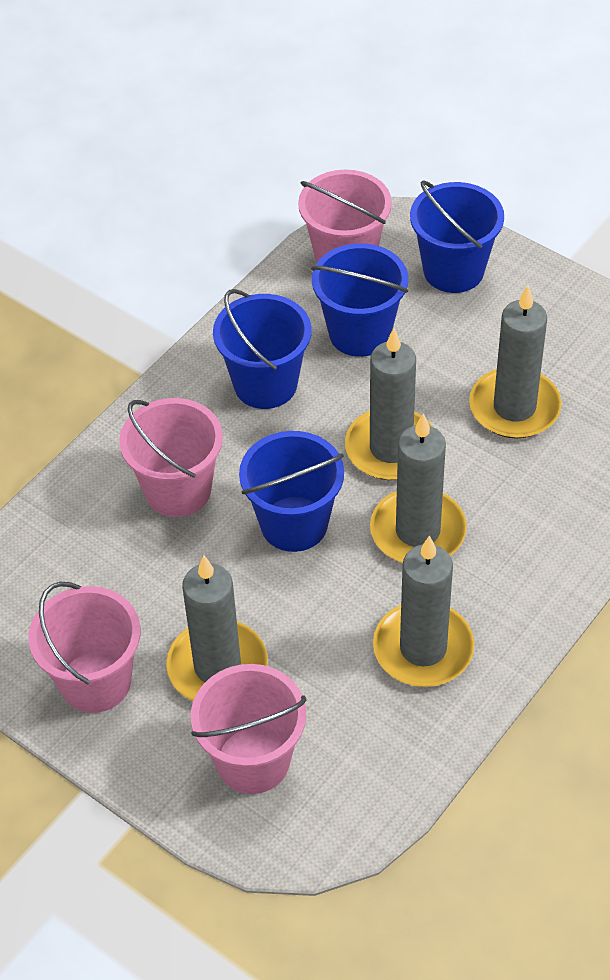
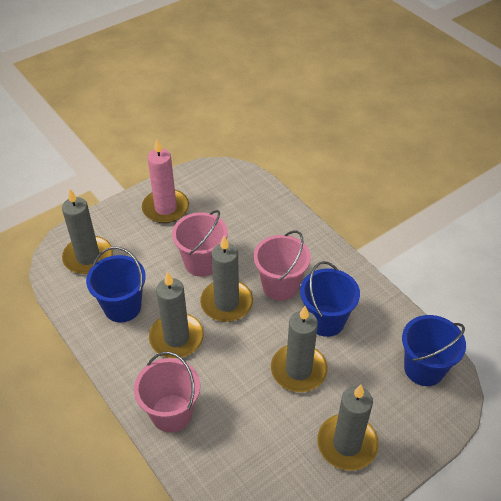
blue bucket: [213,289,312,409] [239,431,344,552] [311,243,408,357] [410,180,504,293] = 4 -> [86,247,146,323] [300,261,360,337] [402,315,466,386] = 3
pink bucket: [28,582,140,713] [119,398,223,517] [191,664,307,794] [298,170,392,263] = 4 -> [134,352,200,432] [172,210,228,277] [254,230,311,301] = 3
pink candle: none = 0 -> [142,139,189,223] = 1

